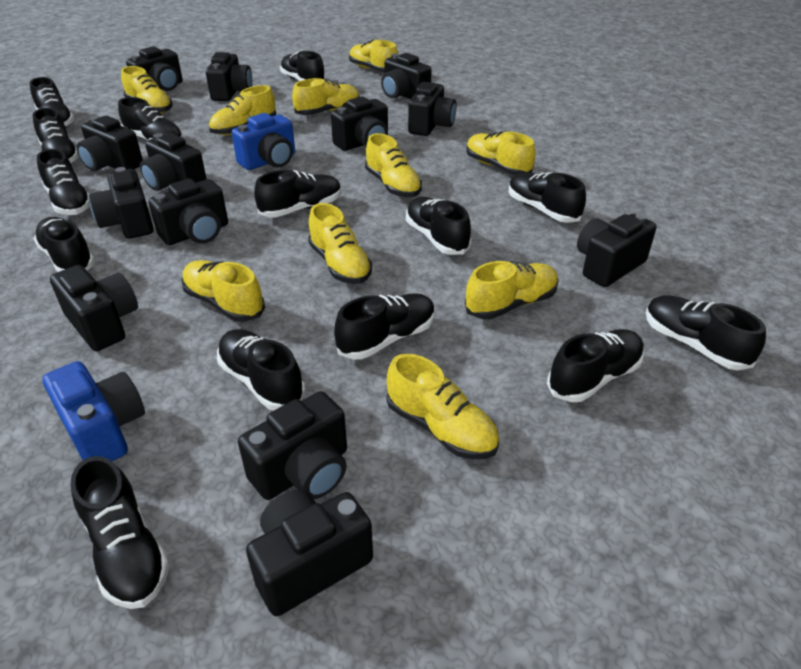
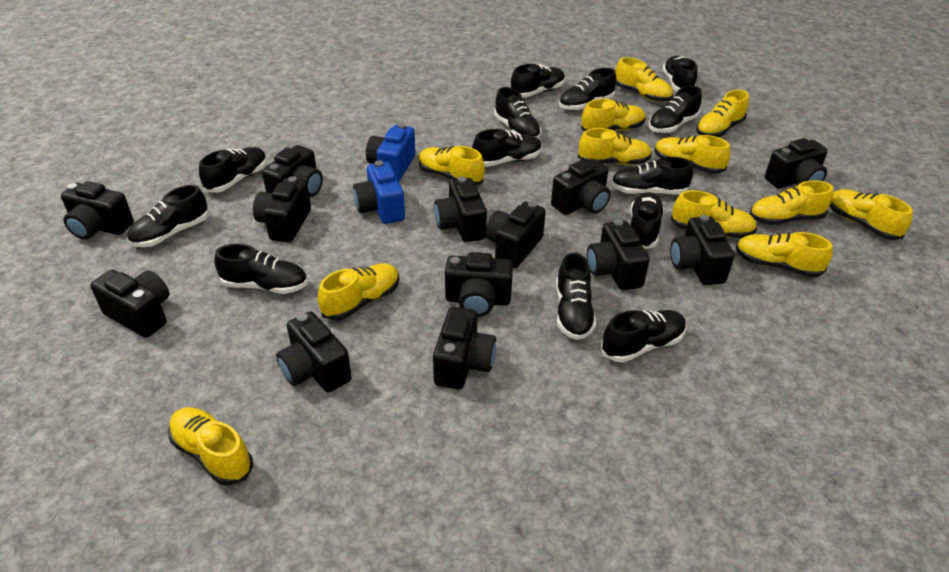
black shoe: [30,77,75,127] [32,108,79,163] [33,217,95,272] [37,149,90,215] [71,456,170,609] [118,97,183,140] [217,329,305,410] [254,170,341,218] [280,50,326,81] [334,293,435,360] [406,197,471,255] [508,172,586,223] [547,329,644,402] [646,296,766,370] = 14 -> [127,185,208,247] [199,147,267,193] [214,244,308,294] [472,129,542,167] [494,87,541,139] [510,64,565,98] [556,253,596,340] [559,68,616,110] [601,310,686,363] [611,157,693,195] [630,192,664,249] [649,86,702,133] [662,56,697,91] = 13
yellow shoe: [121,66,173,113] [182,260,265,322] [209,85,276,135] [292,78,360,115] [308,203,372,284] [349,40,398,73] [365,133,422,197] [387,354,499,459] [465,261,559,319] [466,131,535,176] = 10 -> [168,407,253,486] [318,263,399,321] [418,146,485,186] [578,128,652,165] [582,99,646,131] [615,57,673,102] [654,135,730,174] [671,190,757,238] [696,90,749,137] [736,232,833,278] [750,180,833,225] [829,189,913,240] = 12

